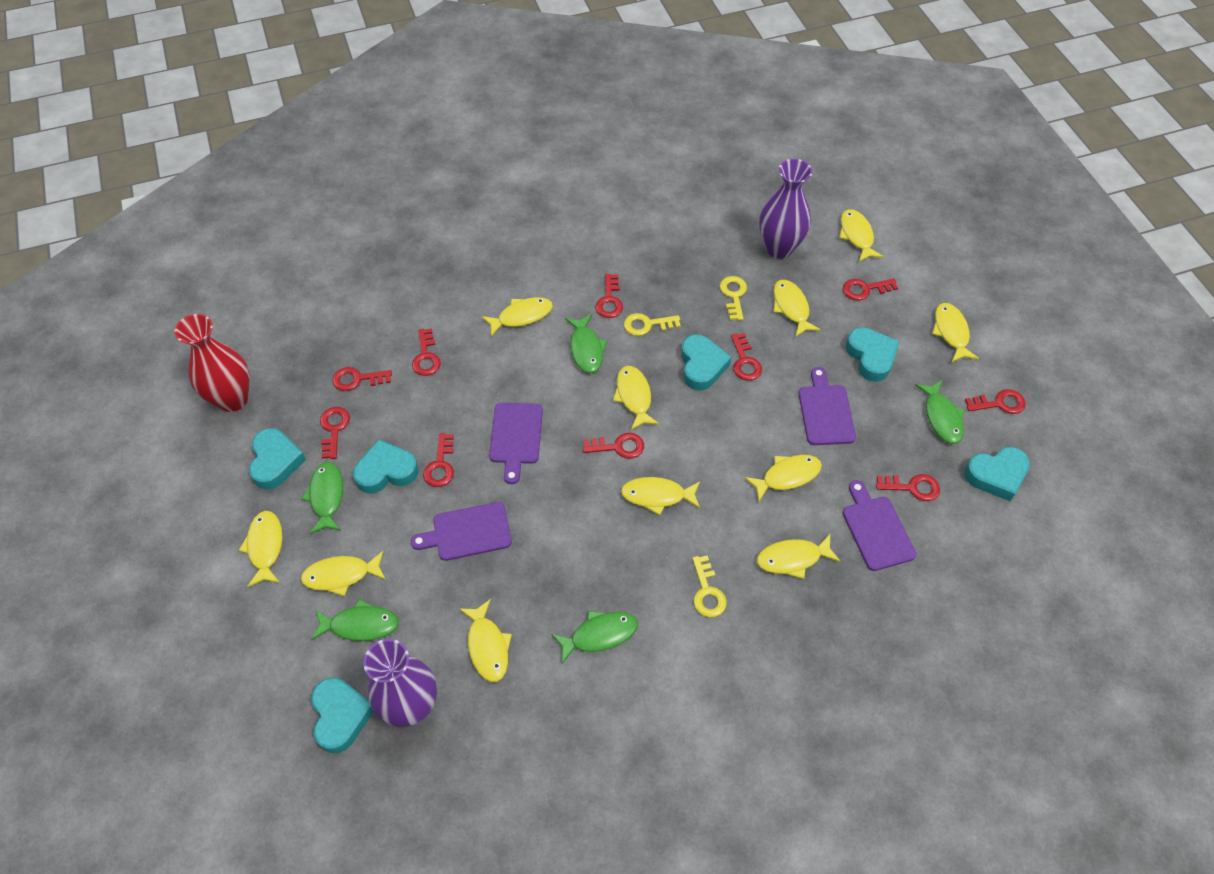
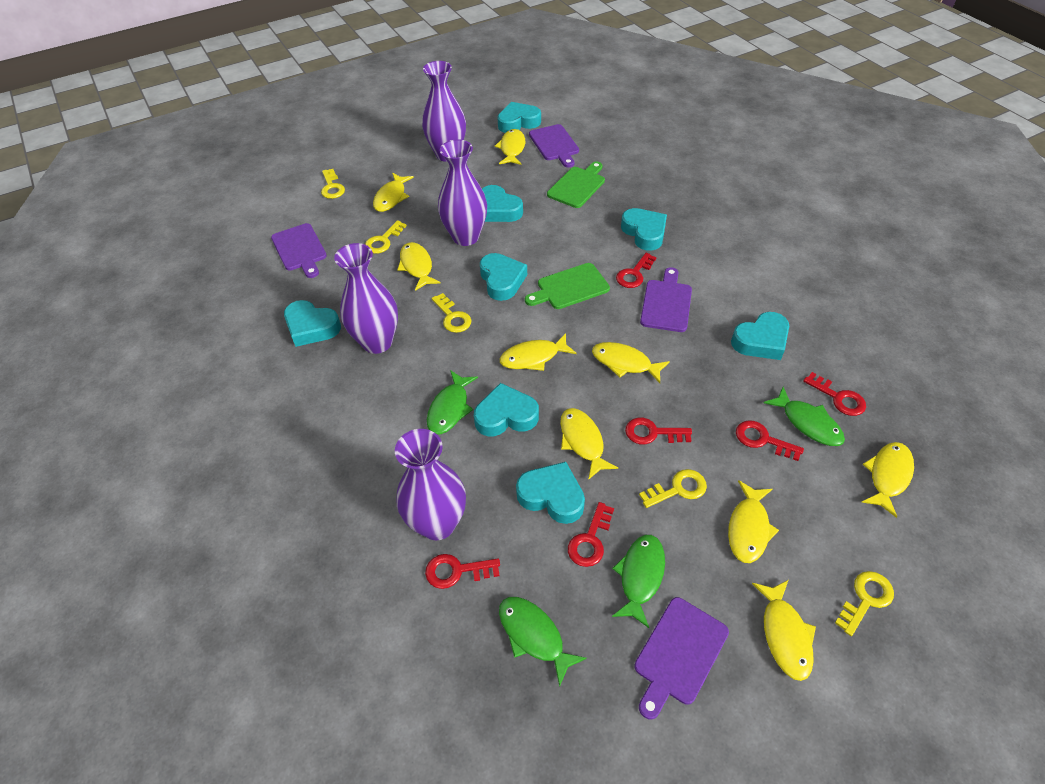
green cutting board: none = 0 -> [525,263,610,309] [547,162,605,208] = 2
green fish: [301,462,343,534] [311,599,399,641] [551,611,638,664] [565,314,607,373] [915,380,964,444] = 5 -> [427,370,478,434] [499,597,587,687] [612,535,665,628] [764,387,845,446] = 4
purple vase: [363,639,437,727] [759,159,812,259] = 2 -> [334,243,398,354] [395,429,466,540] [422,61,466,162] [438,139,487,246] = 4
red key: [320,407,350,459] [332,367,392,391] [412,328,441,376] [423,433,454,487] [583,433,644,459] [595,274,623,318] [731,333,762,381] [843,278,898,301] [876,474,940,501] [965,389,1026,414] = 10 -> [425,554,500,589] [568,502,614,567] [616,253,657,288] [625,418,692,444] [736,420,804,461] [803,372,866,416] = 6
red vase: [174,314,250,412] = 1 -> none = 0
turquoise heart: [249,428,306,490] [311,678,374,753] [353,439,418,494] [681,334,731,391] [846,327,899,382] [964,447,1030,501] = 6 -> [284,300,341,347] [474,383,539,436] [480,253,527,301] [482,185,523,222] [497,102,541,133] [516,462,585,524] [621,208,667,251] [731,312,789,360] = 8
yellow fish: [239,511,282,587] [301,551,386,596] [460,599,512,682] [481,297,553,337] [613,366,659,430] [621,477,700,515] [744,455,822,501] [757,534,841,579] [773,280,821,337] [839,209,884,262] [932,303,979,362] = 11 -> [373,173,414,212] [397,242,440,291] [495,129,525,165] [500,333,576,371] [560,408,618,480] [592,342,670,383] [728,480,779,563] [752,580,816,681] [862,442,914,518] = 9
yellow key: [624,313,681,336] [692,555,727,617] [720,276,747,321] = 3 -> [321,169,345,199] [365,220,407,254] [432,293,472,333] [639,469,707,508] [835,571,894,636] = 5

